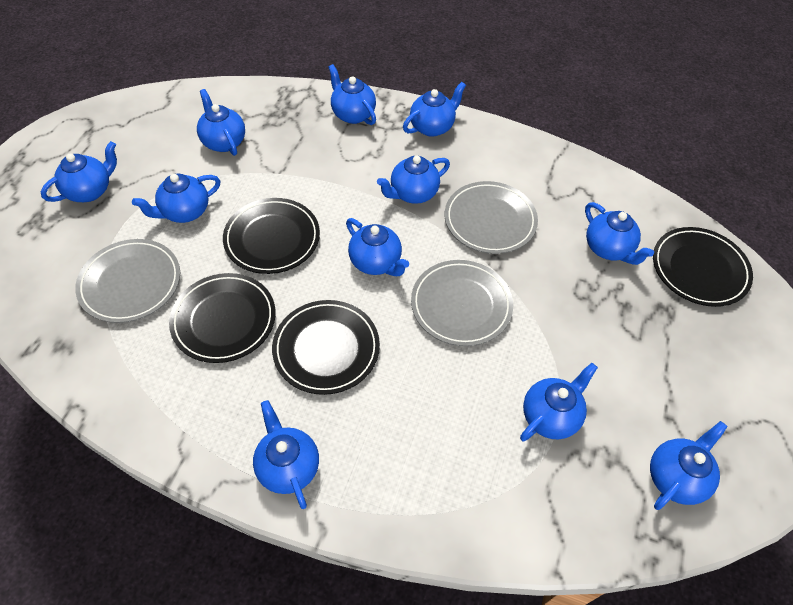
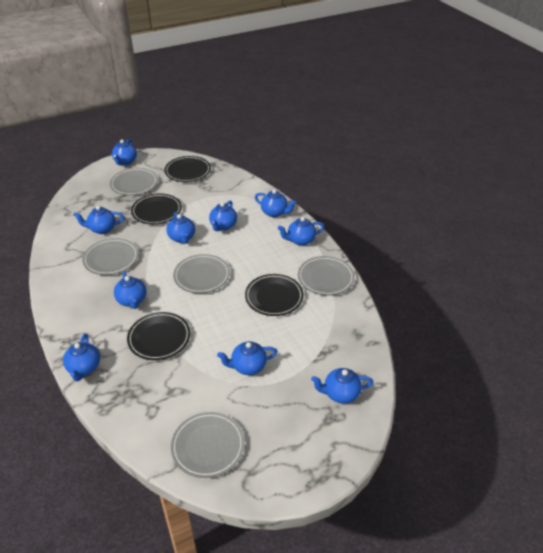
blue teapot: [41,141,117,202] [132,173,220,223] [197,89,245,156] [253,400,319,509] [328,64,376,125] [346,218,409,276] [377,156,450,204] [403,82,466,137] [520,363,598,441] [585,202,654,265] [650,421,728,510] = 11 -> [63,334,100,381] [73,206,124,234] [112,139,137,165] [114,272,146,309] [166,212,195,244] [209,201,237,231] [217,341,278,375] [255,189,296,217] [278,217,324,246] [311,368,373,404] = 10
grey plate: [75,239,180,323] [411,260,513,346] [445,181,538,254] = 3 -> [82,238,139,275] [110,168,158,196] [171,412,245,478] [173,254,230,294] [298,256,355,296] = 5

